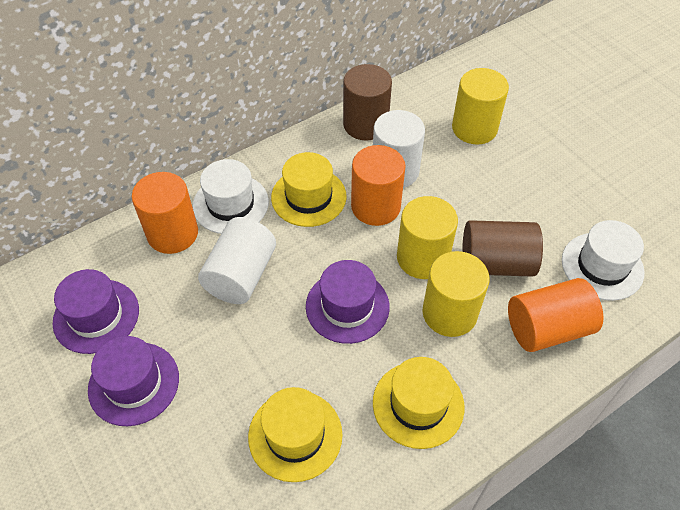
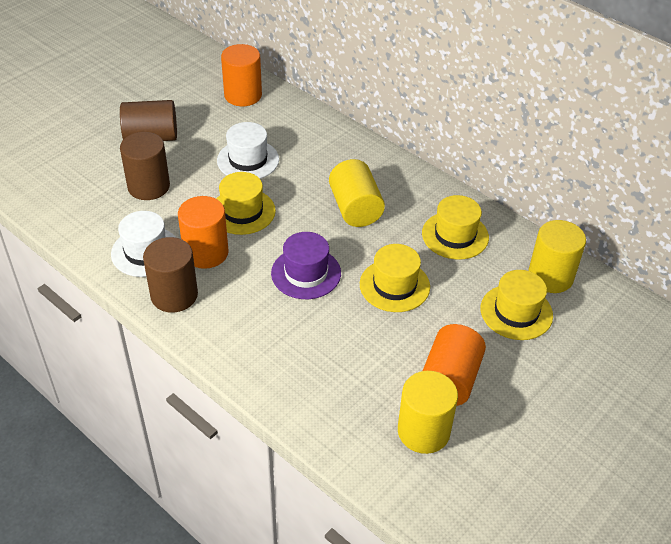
brown cylinder: [343,64,392,141] [462,220,543,277] = 2 -> [120,100,177,141] [120,132,170,200] [143,237,198,313] = 3
purple hat: [53,269,139,354] [88,336,179,426] [306,260,390,344] = 3 -> [271,232,341,299] = 1
white cylinder: [198,217,276,304] [373,110,425,188] = 2 -> none = 0
yellow hat: [248,387,342,482] [271,152,347,227] [373,357,465,449] = 3 -> [216,172,276,235] [360,244,430,312] [422,195,489,260] [480,270,553,340] = 4

